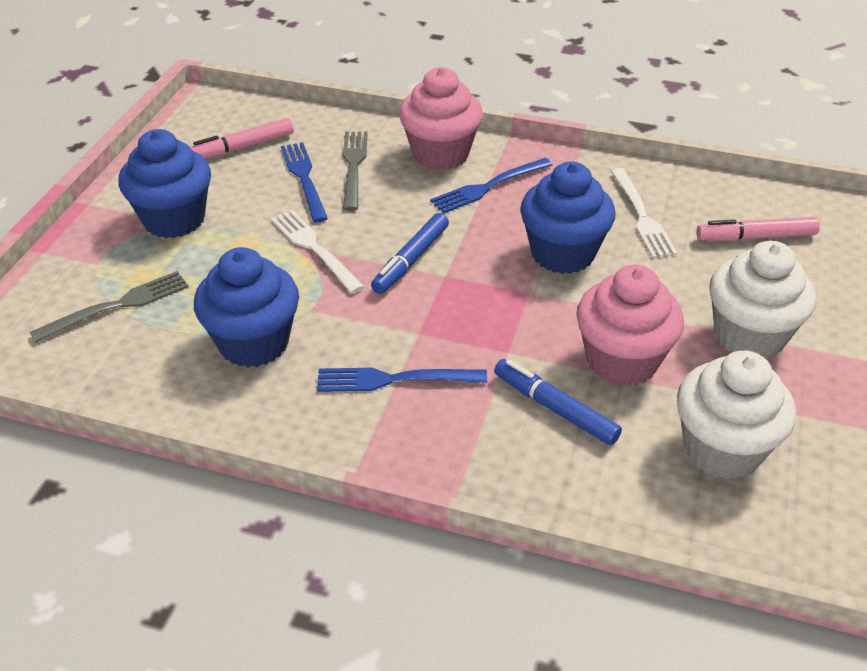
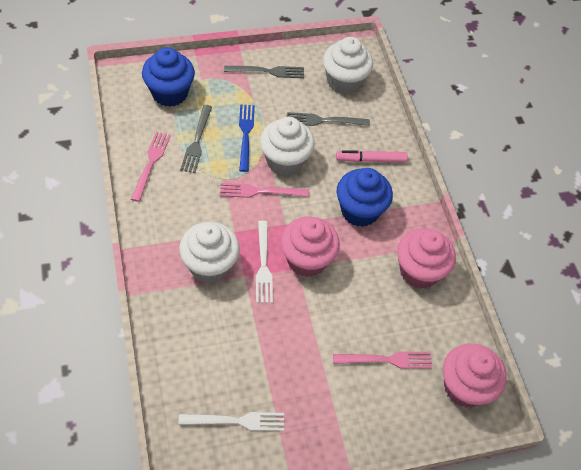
blue cupcake: [119,129,211,238] [194,247,299,368] [520,162,615,274] = 3 -> [142,47,195,107] [337,168,393,227] = 2
blue fork: [281,142,328,222] [317,368,487,392] [430,158,553,214] = 3 -> [239,104,255,172] = 1
blue marker: [371,213,449,294] [494,359,622,446] = 2 -> none = 0
grey fork: [30,271,189,343] [343,132,368,211] = 2 -> [180,105,212,173] [224,66,304,78] [287,112,370,126] = 3
pink cupcake: [399,67,483,170] [576,264,684,386] = 2 -> [281,217,340,277] [397,228,456,289] [443,343,507,408] = 3
pink fork: none = 0 -> [131,131,171,202] [220,183,309,198] [333,351,432,369] = 3
pink marker: [190,118,294,159] [696,217,820,241] = 2 -> [336,150,408,162] = 1
white cupcake: [677,351,796,479] [709,241,816,359] = 2 -> [179,222,240,283] [260,117,315,176] [323,37,373,95] = 3

